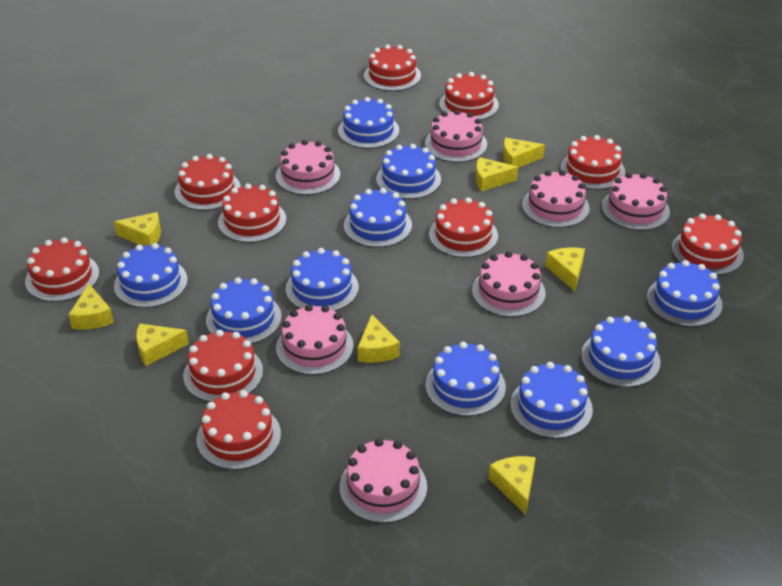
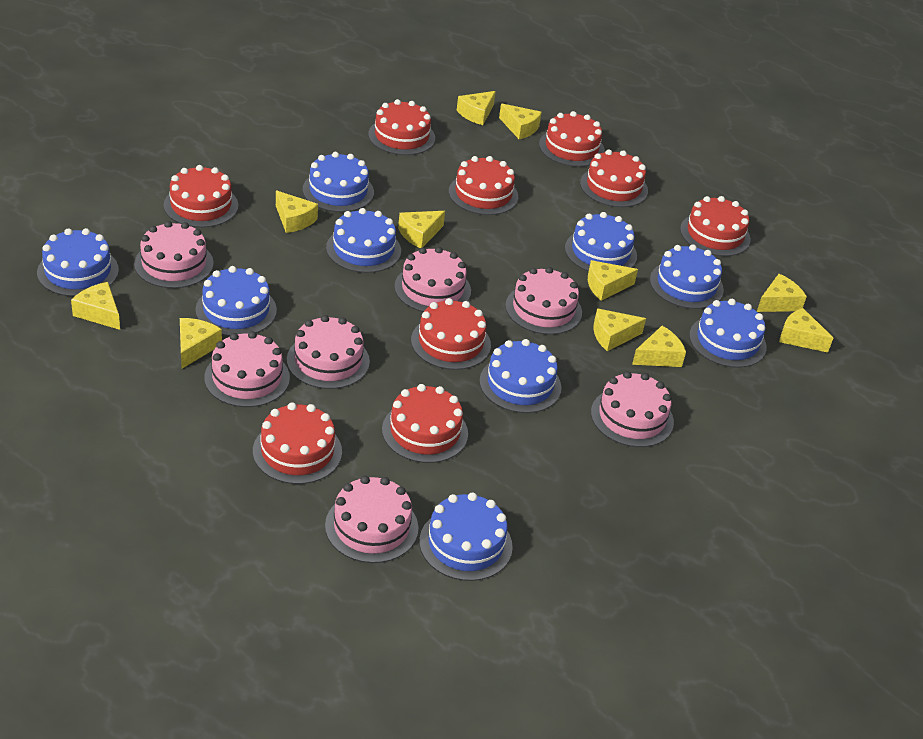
blue cake: [114,243,188,308] [206,277,282,344] [286,248,359,311] [338,97,399,148] [344,188,412,247] [376,144,441,199] [425,342,506,416] [510,362,593,439] [581,316,660,387] [647,260,723,327] = 10 -> [37,228,119,297] [195,266,277,336] [303,152,374,212] [326,208,401,273] [419,492,513,581] [479,339,561,413] [565,212,637,272] [650,244,724,309] [689,299,767,368] = 9
red cake: [25,237,99,302] [175,154,241,210] [183,330,263,402] [196,390,281,470] [218,184,286,243] [364,44,421,91] [429,197,498,258] [439,72,499,120] [560,135,625,190] [672,213,744,275] = 10 -> [164,165,238,228] [253,402,342,484] [368,99,435,155] [382,384,468,463] [411,298,491,370] [449,156,518,215] [539,111,605,167] [580,149,648,207] [680,196,751,256] = 9
yellow cheese: [68,284,114,330] [114,212,161,246] [136,323,189,366] [358,314,400,363] [476,157,518,192] [488,456,536,515] [503,138,545,168] [545,247,585,291] = 8 -> [71,282,120,330] [180,318,222,368] [276,190,318,233] [398,211,445,248] [457,91,496,125] [499,104,542,139] [588,260,638,301] [593,309,646,351] [632,326,686,367] [757,274,807,312] [779,308,833,353] = 11

